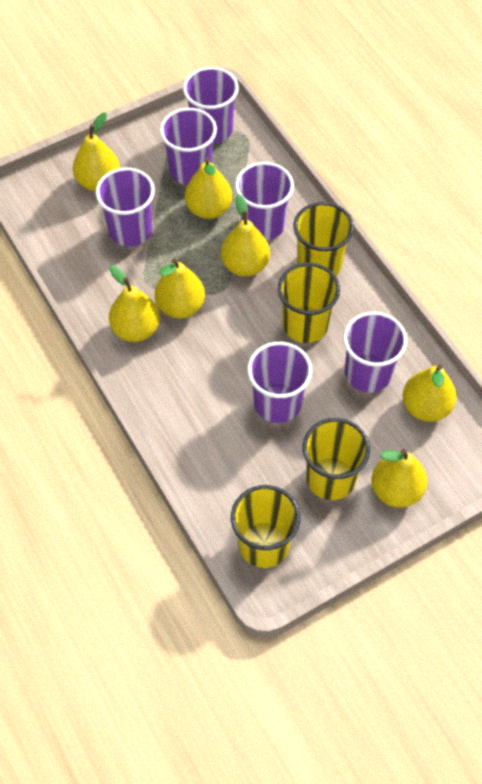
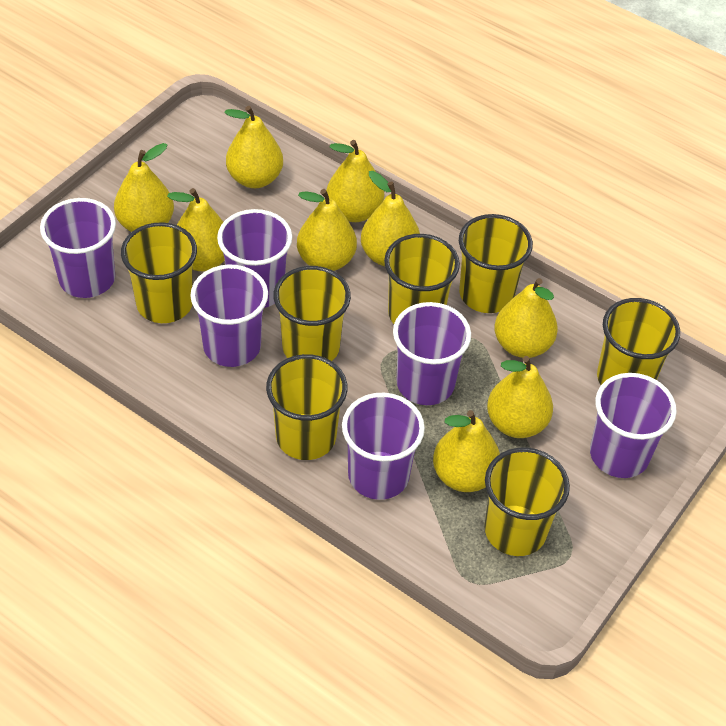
yellow cup: [231,485,300,568] [278,263,340,343] [293,202,354,276] [302,418,370,500] = 4 -> [121,222,197,323] [266,354,347,460] [274,266,351,361] [384,234,460,324] [459,214,533,313] [484,447,570,556] [597,298,680,385] = 7
yellow pear: [73,112,120,191] [109,265,160,342] [155,258,205,319] [185,157,232,219] [221,194,270,277] [371,449,427,508] [403,365,457,422] = 7 -> [114,143,174,232] [167,188,225,271] [224,106,283,188] [297,189,357,271] [326,140,384,222] [361,171,420,266] [433,410,500,492] [487,356,553,438] [494,278,558,358] = 9

